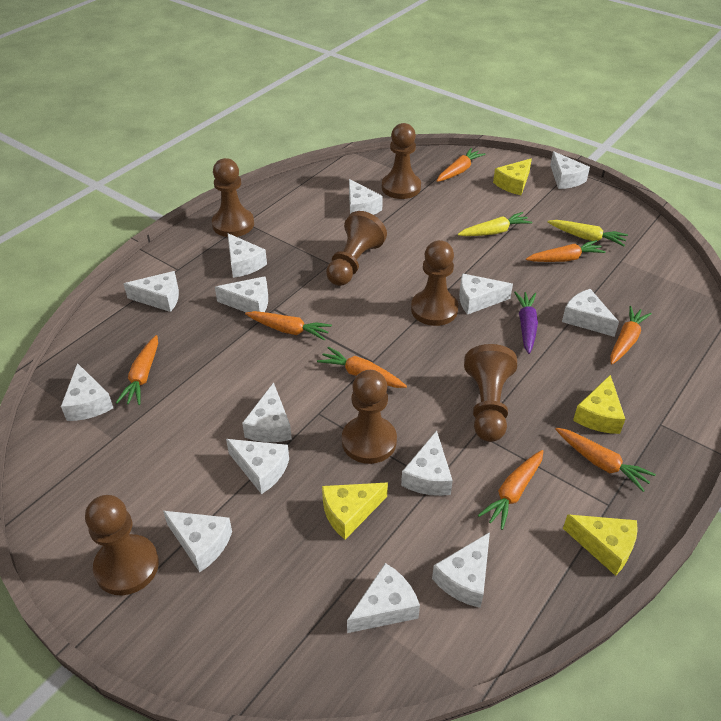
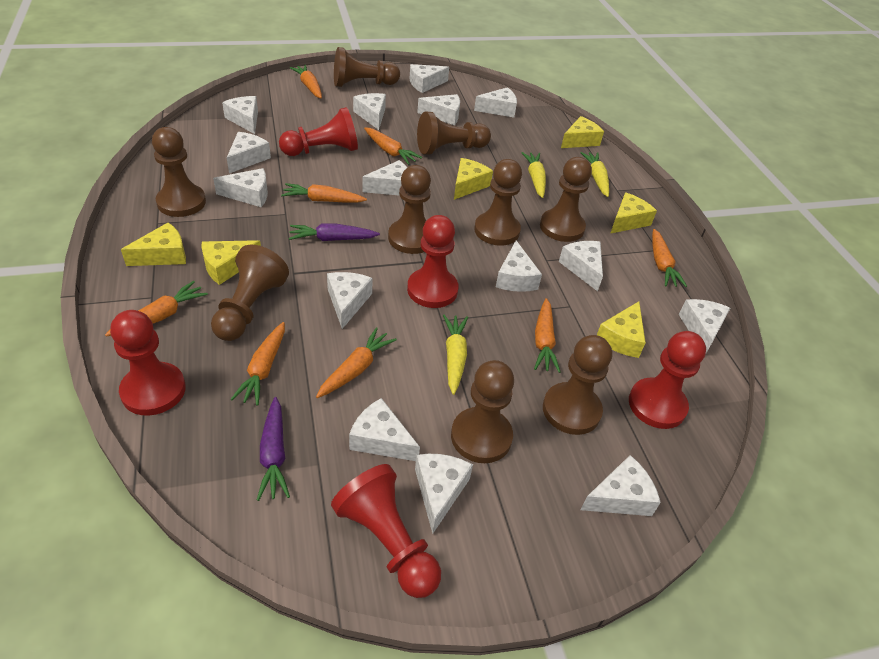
brown pawn: [85,495,159,595] [212,158,254,237] [326,211,387,286] [342,370,397,464] [382,123,421,199] [411,240,458,326] [464,344,517,442] = 7 -> [152,127,206,217] [211,245,289,341] [334,47,400,87] [388,165,431,254] [417,111,491,155] [451,360,514,463] [474,159,522,246] [540,157,592,242] [543,335,612,435] = 9
purple carrot: [514,291,538,354] = 1 -> [257,397,290,501] [289,223,380,241] = 2
red pawn: none = 0 -> [110,310,186,416] [279,107,358,156] [331,464,441,598] [407,215,458,308] [629,331,706,429] = 5
white cheese: [61,363,113,421] [124,271,179,312] [163,511,232,572] [215,276,268,312] [226,439,289,494] [228,233,267,278] [242,382,292,442] [347,563,420,633] [349,179,383,215] [401,431,453,496] [432,532,490,608] [459,273,513,315] [550,151,590,189] [562,289,619,337] = 14 -> [213,168,268,207] [222,96,258,134] [227,132,271,173] [327,272,373,329] [349,398,420,461] [353,93,386,130] [363,160,408,196] [409,64,449,93] [415,454,473,534] [417,94,460,125] [474,87,517,117] [496,241,542,292] [559,241,603,291] [581,455,661,516] [679,299,730,353] = 15
yellow carrot: [458,212,532,236] [548,220,628,246] = 2 -> [443,314,468,395] [522,152,546,198] [581,152,609,197] = 3
yellow cheese: [322,483,388,539] [493,158,532,195] [563,514,638,576] [573,375,625,434] = 4 -> [121,223,186,266] [201,240,261,285] [454,158,493,200] [561,116,604,148] [597,301,646,358] [610,193,657,234] = 6

